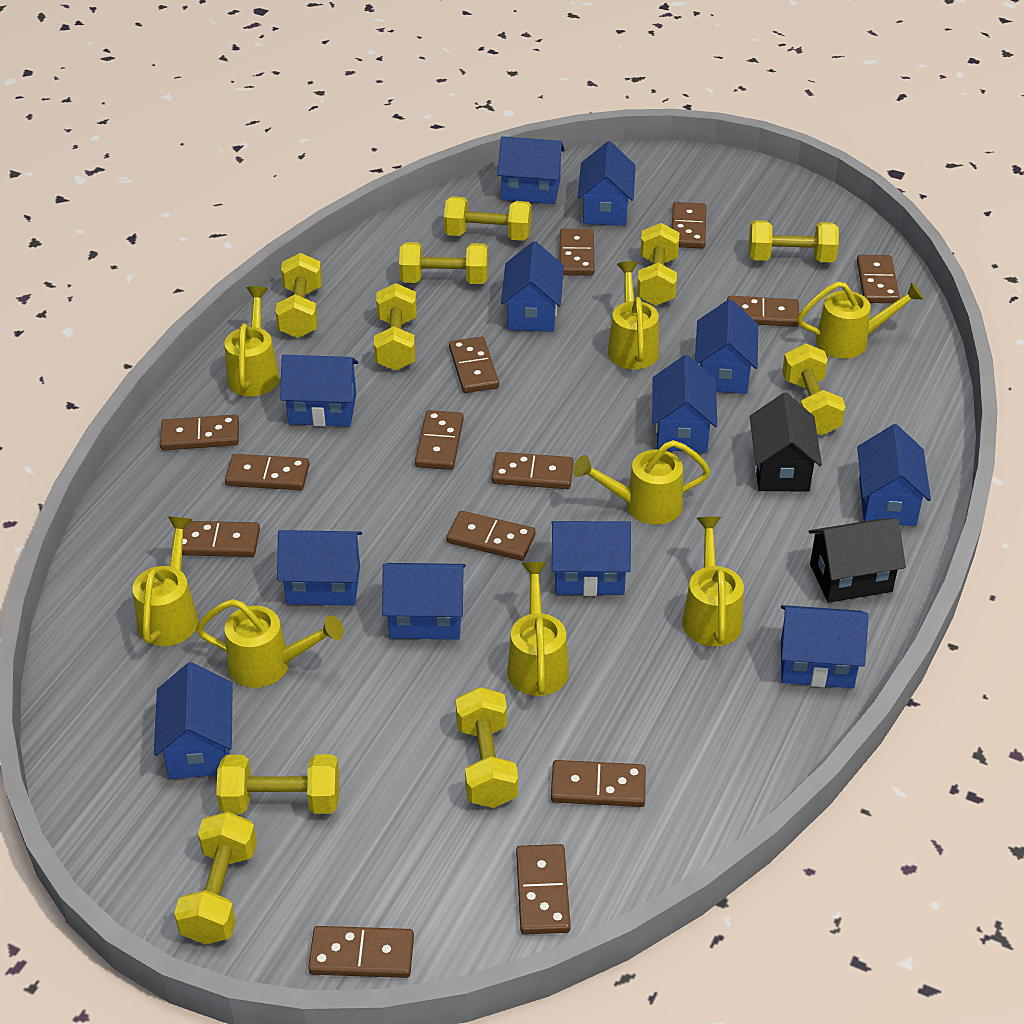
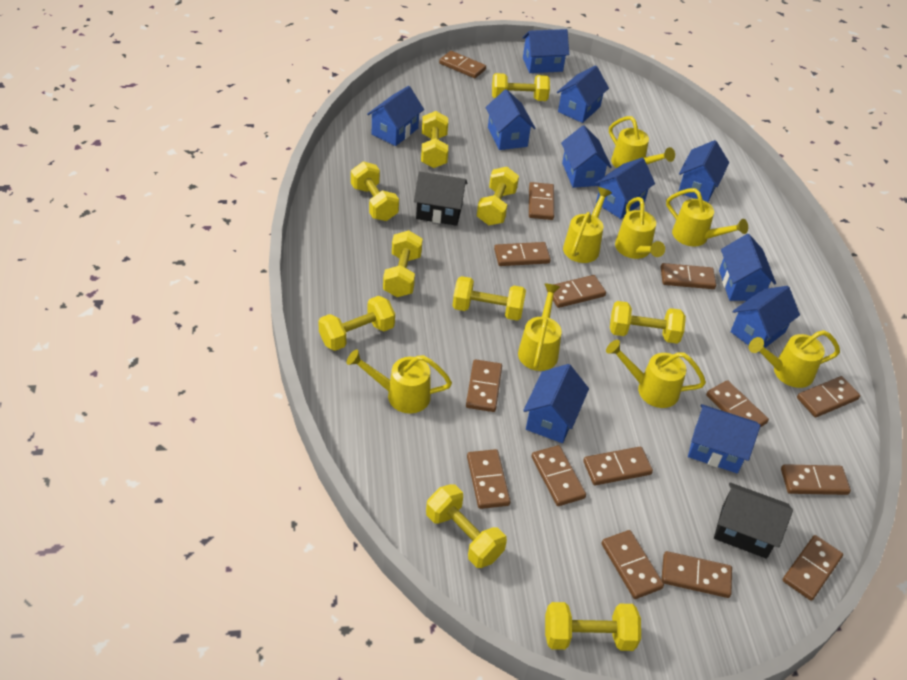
blue house: [154,662,233,779] [277,530,362,606] [280,355,358,427] [382,563,466,640] [497,136,565,204] [501,241,564,332] [551,521,631,596] [578,141,636,226] [652,355,717,452] [695,299,758,394] [781,605,869,688] [857,424,931,526] = 12 -> [367,86,424,146] [485,89,535,150] [522,29,569,73] [523,364,589,443] [557,65,609,123] [561,126,612,188] [595,158,655,219] [678,140,729,202] [688,404,761,473] [719,234,776,301] [730,286,800,353] = 11
brown domino: [160,414,239,450] [182,521,260,557] [225,454,310,490] [308,926,414,978] [415,410,464,470] [446,511,536,561] [449,337,499,393] [491,452,574,489] [516,844,571,935] [551,760,646,807] [560,229,594,276] [672,202,706,249] [727,296,799,327] [857,255,900,303] = 14 -> [439,51,486,78] [466,359,502,412] [467,449,511,509] [494,242,551,266] [529,182,554,220] [531,445,586,506] [546,275,606,308] [583,447,653,485] [601,530,664,599] [661,263,716,289] [661,551,732,598] [706,380,769,427] [781,464,851,495] [782,535,843,601] [797,376,860,418] = 15

